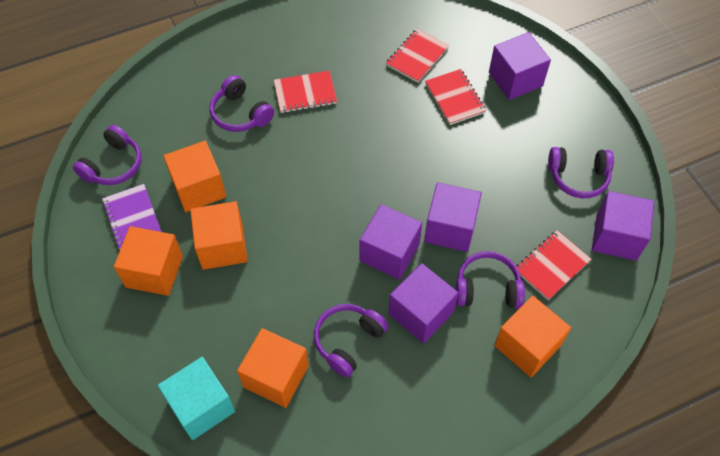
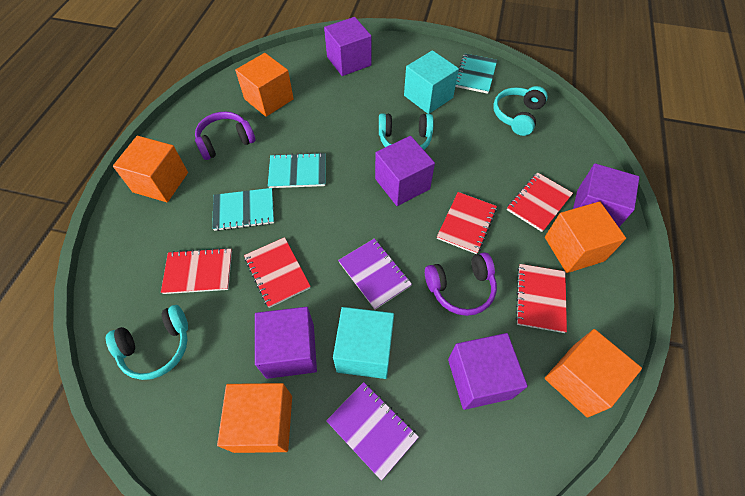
purple headphones: [73,125,142,185] [210,75,274,132] [314,304,388,378] [456,251,525,308] [548,147,614,198] = 5 -> [195,112,255,160] [425,252,497,316] = 2
purple notebook: [102,184,162,249] = 1 -> [326,382,419,481] [338,238,412,310] = 2
red notebook: [274,71,337,113] [386,29,449,83] [425,69,486,125] [516,230,591,300] = 4 -> [161,248,232,294] [244,237,311,308] [437,192,497,254] [507,172,573,232] [515,264,567,333] = 5
turquoise cube: [158,357,235,440] = 1 -> [333,307,394,379] [404,50,459,114] = 2
turquoise headphones: none = 0 -> [106,305,188,380] [379,113,434,150] [493,86,548,136] = 3
turquoise notebook: none = 0 -> [212,188,274,231] [268,152,326,188] [455,54,497,94] = 3

